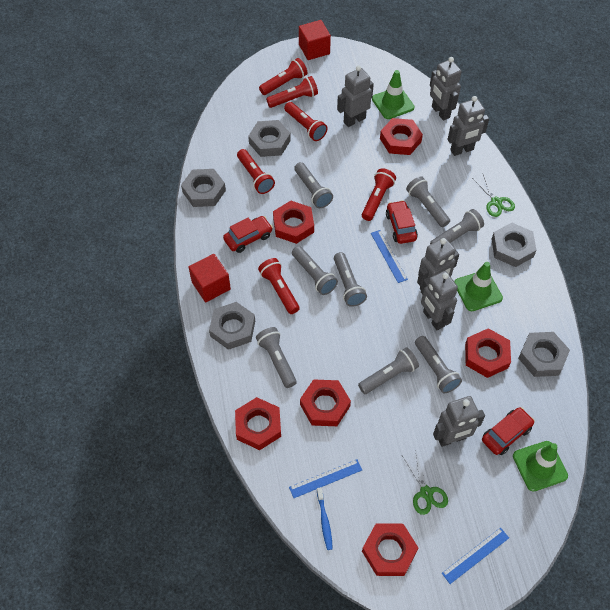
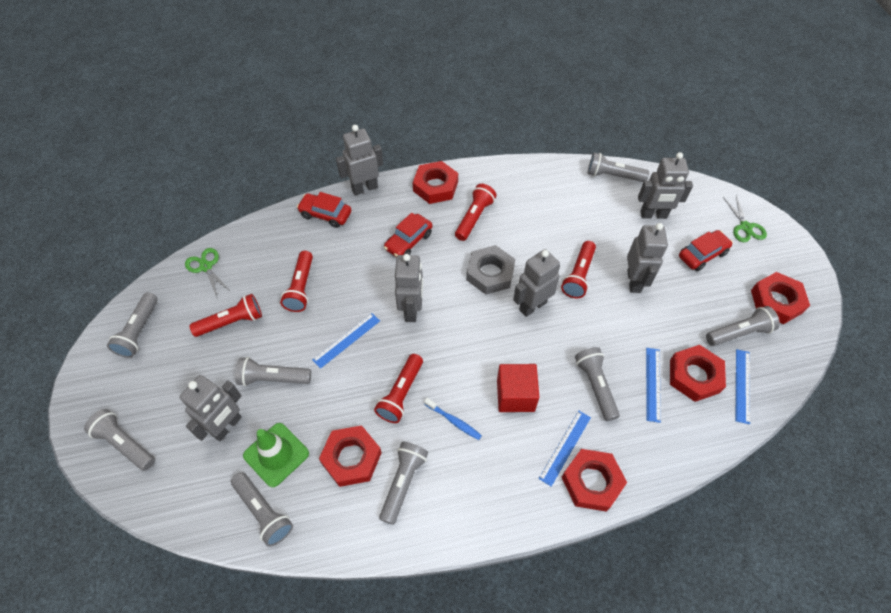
blue ruler: [289,459,362,498] [371,230,408,283] [442,528,509,584] = 3 -> [313,313,380,369] [539,411,591,487] [646,348,661,423] [736,349,750,424] = 4
green traffic cone: [372,70,415,119] [454,262,503,311] [513,441,568,492] = 3 -> [243,423,309,487] = 1
grey nut: [181,169,226,207] [209,302,255,350] [248,120,291,157] [492,223,537,267] [518,332,570,377] = 5 -> [466,245,515,295] = 1
red cube: [188,254,231,302] [299,20,331,60] = 2 -> [497,364,539,412] = 1
red flashlight: [237,149,275,194] [258,258,300,314] [259,58,307,95] [266,76,318,108] [284,102,328,141] [362,168,396,221] = 6 -> [189,294,262,337] [280,251,313,312] [374,354,423,423] [455,184,497,241] [561,241,596,298] = 5
red nut: [235,397,281,450] [273,201,314,244] [300,379,351,426] [362,523,418,576] [380,118,423,155] [465,328,511,378] = 6 -> [319,425,381,487] [413,161,458,204] [561,449,627,512] [670,345,726,402] [751,272,810,324] = 5

